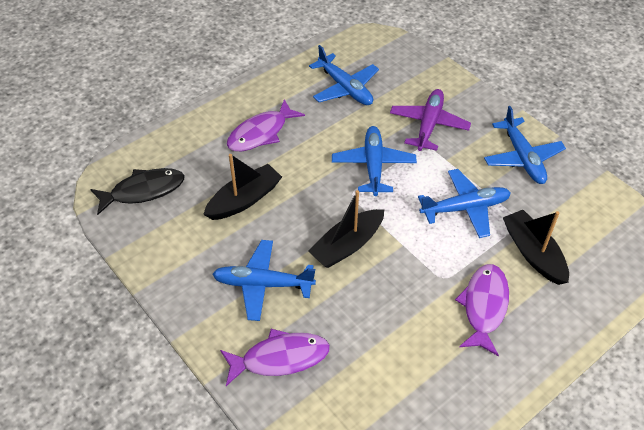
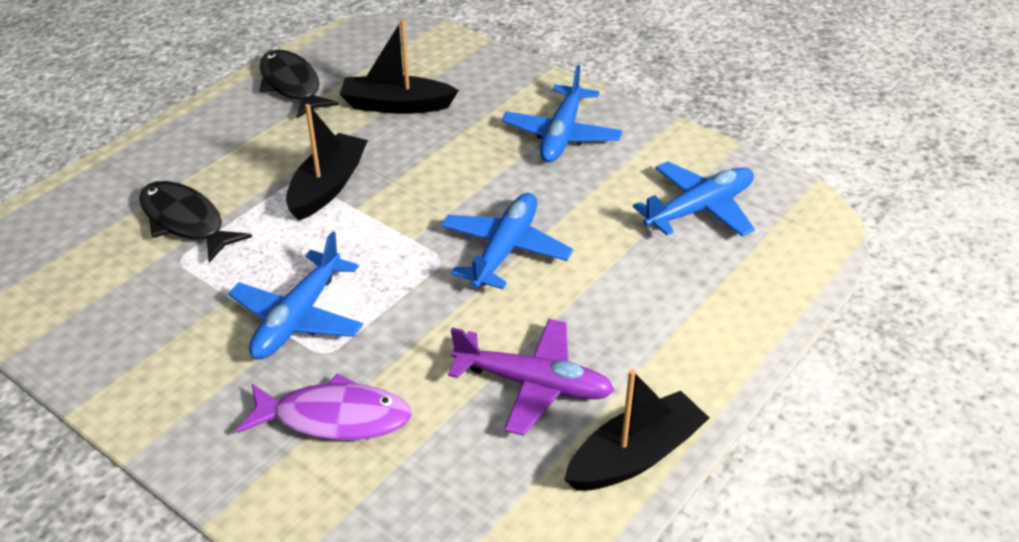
black fish: [90,168,184,215] = 1 -> [139,181,252,263] [260,50,339,118] = 2
blue plane: [212,240,316,321] [309,45,379,105] [332,126,417,196] [418,169,511,238] [484,106,566,184] = 5 -> [228,231,363,359] [441,193,573,289] [502,65,622,162] [633,161,755,237] = 4
purple fish: [220,329,330,386] [227,99,305,151] [455,264,509,356] = 3 -> [237,373,412,440] = 1

